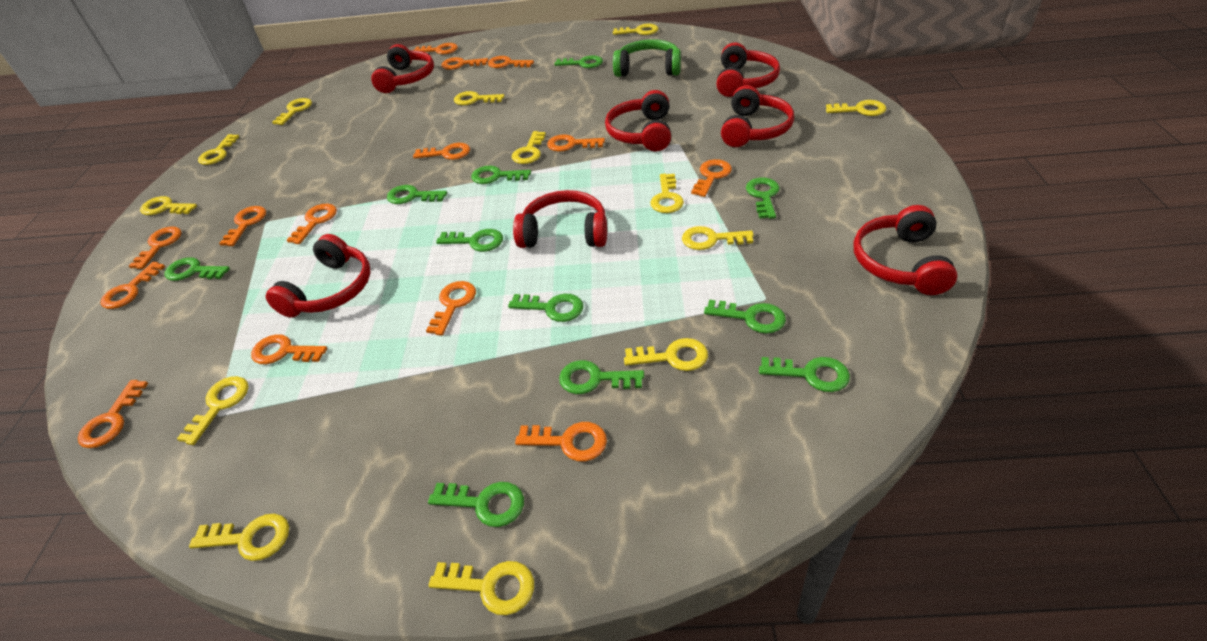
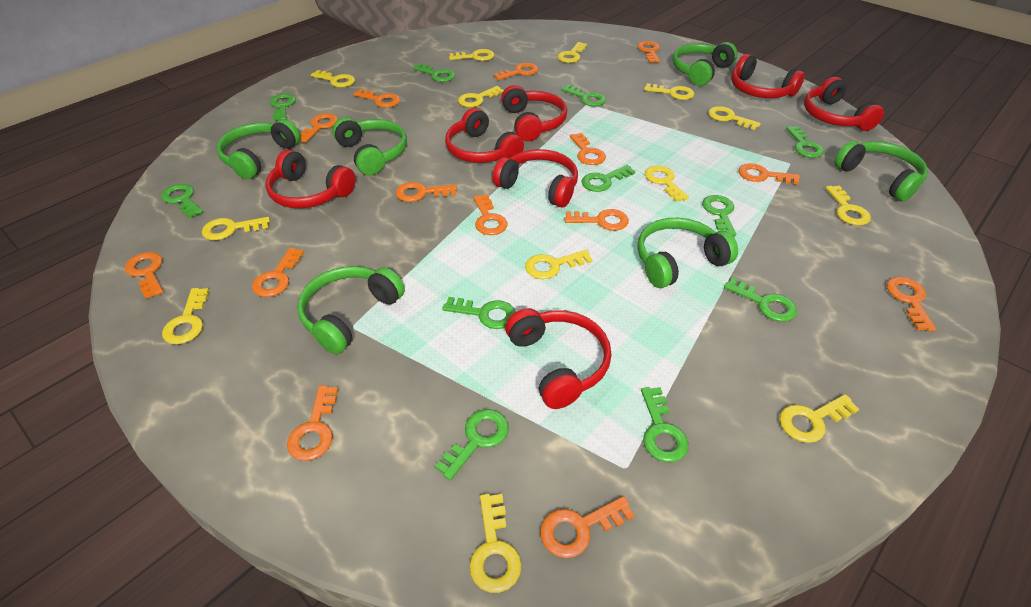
green headphones: [613,39,681,77] = 1 -> [216,119,301,179] [297,266,405,354] [332,117,407,175] [638,218,738,288] [672,42,738,86] [834,141,928,202] = 6

